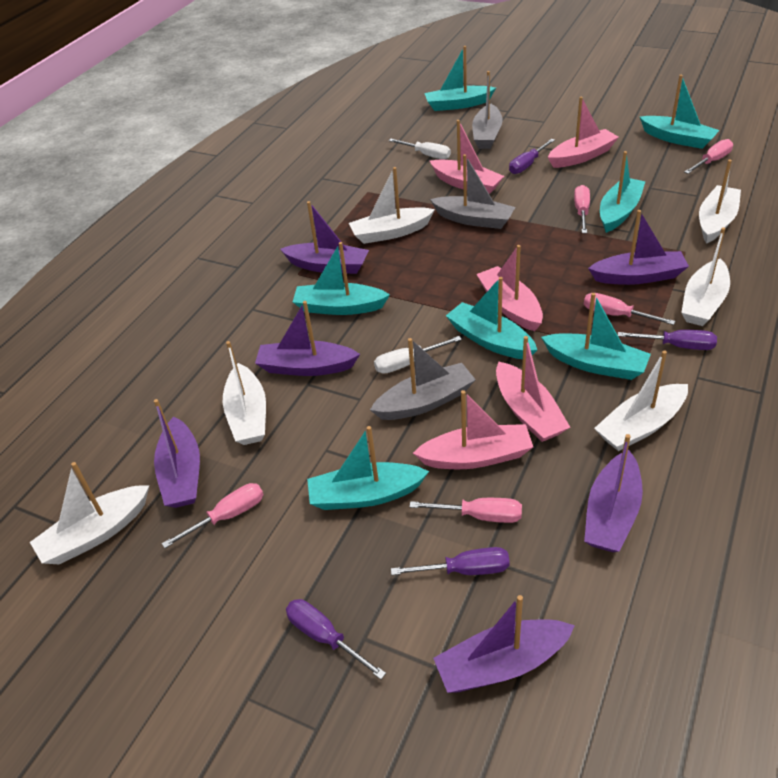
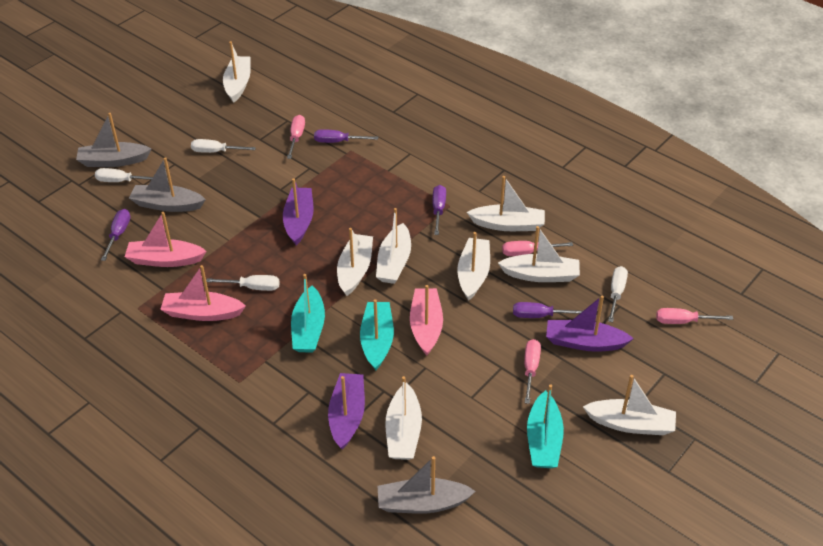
pink boat: [413,390,533,469] [430,120,504,194] [476,245,543,331] [496,336,570,442] [548,97,619,168] = 5 -> [125,212,207,267] [160,265,246,321] [410,285,443,356] = 3
pink screwdriver: [162,483,263,548] [409,498,522,523] [574,185,590,233] [584,293,675,325] [684,139,733,174] = 5 -> [287,115,305,159] [502,241,573,256] [524,339,541,404] [656,308,733,324] = 4
purple boat: [154,399,200,508] [255,301,360,376] [280,201,369,274] [433,595,575,693] [584,434,643,552] [588,210,689,285] = 6 -> [283,178,314,245] [328,373,365,450] [546,295,634,352] = 3
turquoise boat: [293,242,390,315] [307,426,429,510] [424,46,496,111] [446,277,537,359] [541,293,651,380] [600,151,646,233] [640,75,719,149] = 7 -> [291,274,325,353] [360,299,394,370] [527,384,564,468] = 3
white boat: [30,462,149,565] [223,341,266,445] [349,167,435,244] [594,351,688,451] [681,227,730,326] [699,160,741,244] = 6 -> [223,41,251,103] [337,228,373,296] [376,208,411,284] [385,376,422,460] [457,232,490,301] [467,176,545,231] [498,226,580,282] [583,375,676,435] = 8
white screwdriver: [374,336,462,374] [389,139,451,159] = 2 -> [95,168,153,182] [191,139,256,153] [206,275,280,291] [608,266,628,322] = 4

